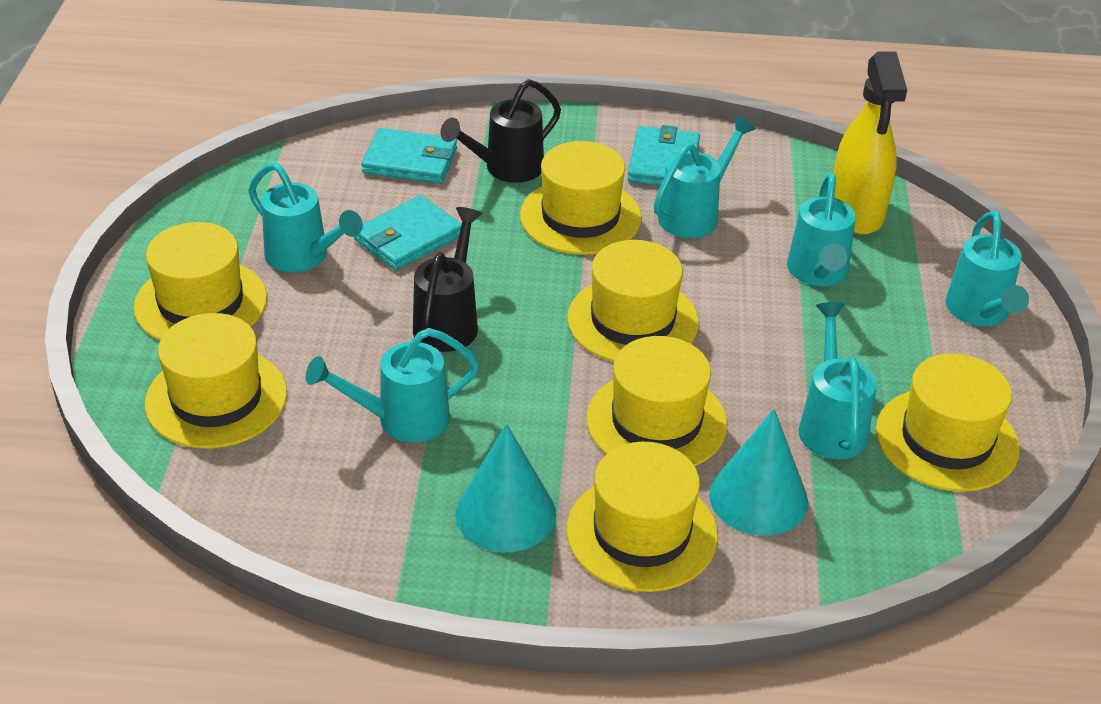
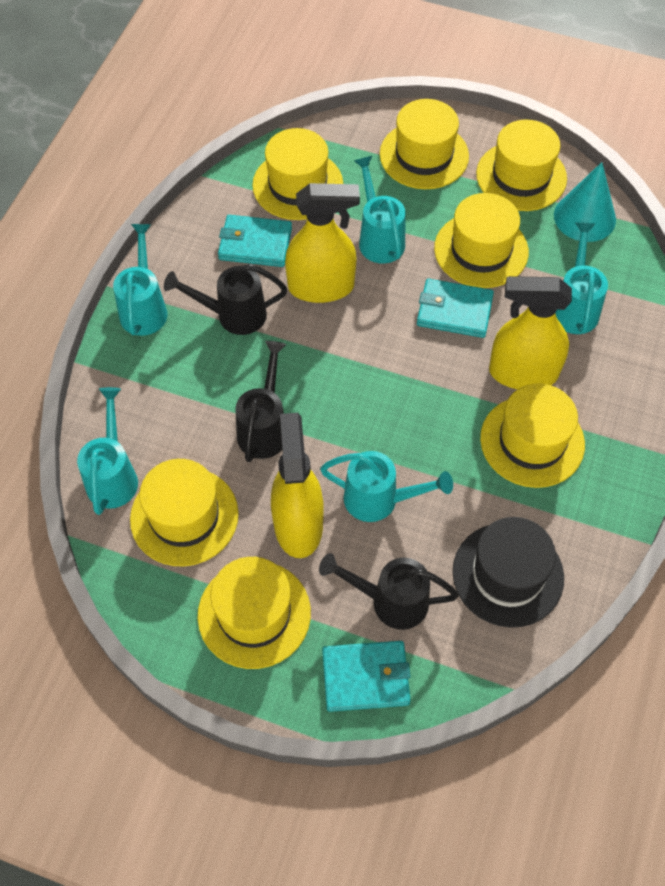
black hat: none = 0 -> [453,517,564,628] = 1
black watering can: [413,207,482,352] [441,79,561,183] = 2 -> [164,264,287,335] [235,341,286,462] [319,553,459,630] = 3
turquoise cone: [456,424,556,553] [709,409,808,536] = 2 -> [554,162,616,242] = 1
turquoise watering can: [248,162,363,272] [306,328,479,443] [654,116,756,238] [787,173,856,286] [799,302,877,459] [945,211,1029,326] = 6 -> [77,387,138,515] [113,224,167,336] [320,451,453,522] [354,156,405,264] [556,222,608,334] = 5
yellow spray bottle: [834,52,907,235] = 1 -> [271,413,324,558] [285,183,360,303] [489,276,572,389] = 3

